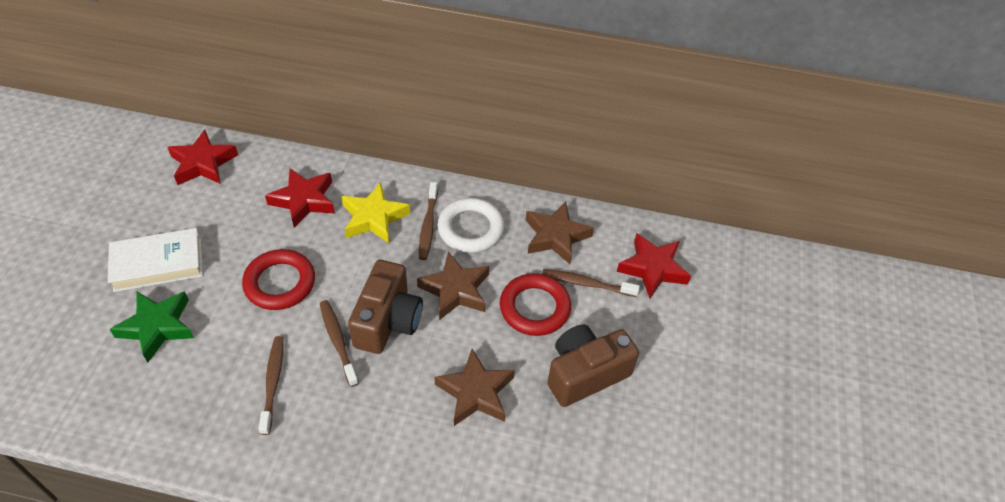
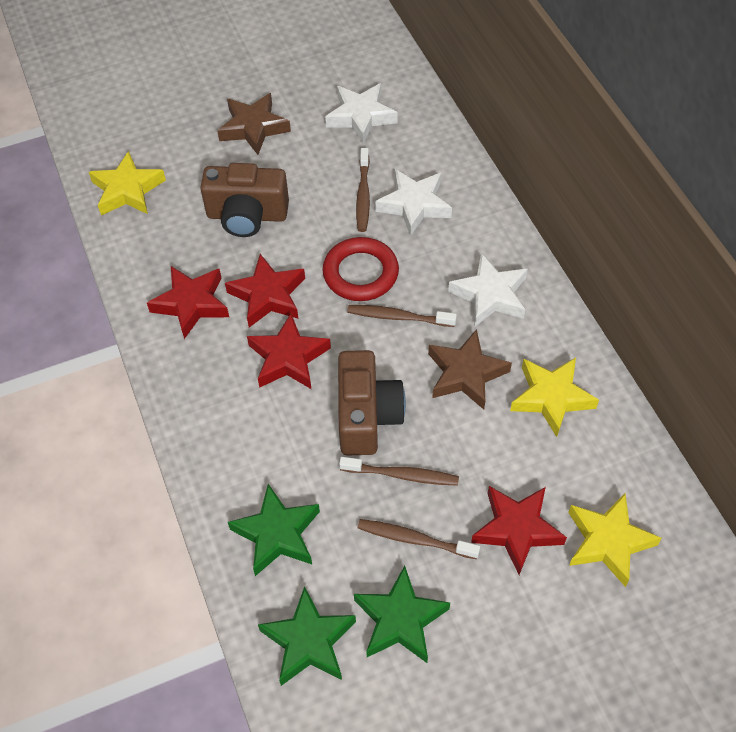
brown star: [417,252,489,320] [434,349,515,426] [526,202,594,264] = 3 -> [217,93,291,155] [428,329,512,410] = 2
green star: [109,291,194,362] = 1 -> [228,484,320,576] [258,586,356,686] [354,566,450,663] = 3
red ring: [242,249,315,310] [500,273,571,336] = 2 -> [322,237,399,301] = 1
red star: [167,130,238,185] [265,168,335,228] [617,233,691,298] = 3 -> [147,266,229,339] [225,254,305,327] [247,313,331,389] [471,486,567,575] = 4
white book: [108,228,203,292] = 1 -> none = 0
white ring: [437,198,504,253] = 1 -> none = 0
white star: none = 0 -> [325,83,398,144] [375,169,452,236] [448,253,528,327] = 3
yellow star: [341,182,410,243] = 1 -> [89,151,166,215] [510,357,599,437] [568,494,662,587] = 3

